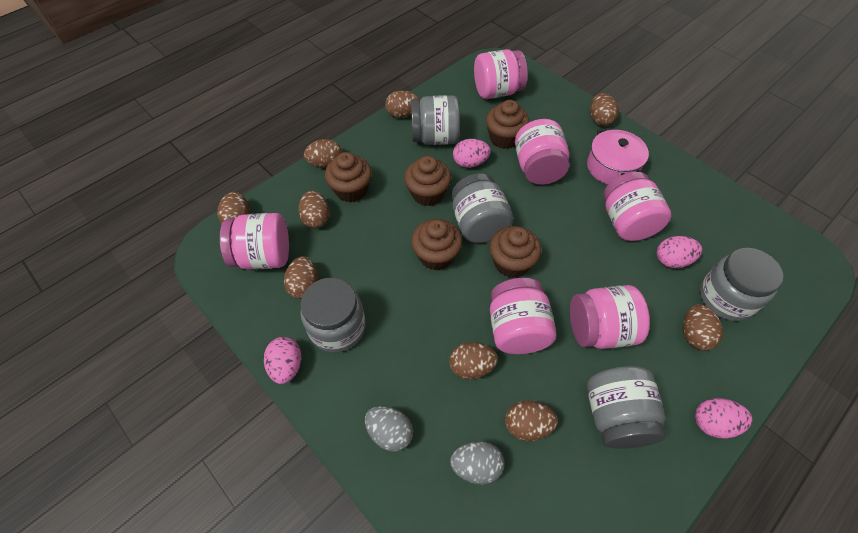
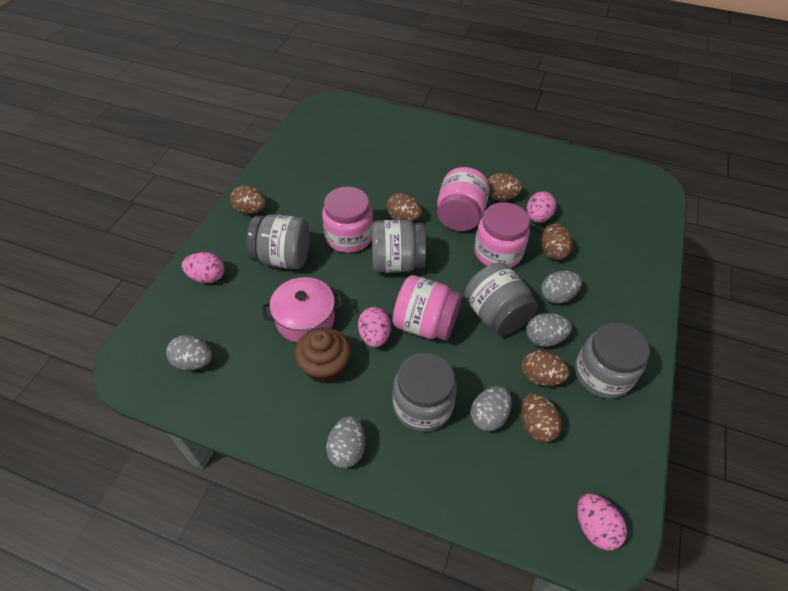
brown cupcake: [325,152,372,202] [404,156,451,206] [411,219,462,270] [486,100,529,149] [490,226,541,278] = 5 -> [295,327,351,383] = 1
brown egg: [217,192,250,224] [284,256,318,299] [298,191,330,229] [304,139,342,168] [385,90,420,118] [449,342,498,379] [505,401,558,441] [590,93,619,126] [683,304,723,351] = 9 -> [230,185,266,214] [386,193,422,222] [488,173,523,200] [521,393,562,442] [522,350,570,386] [541,223,573,260] = 6
grey egg: [365,406,413,452] [450,441,505,484] = 2 -> [166,335,212,370] [326,416,365,468] [471,386,512,431] [526,313,572,347] [541,271,582,304] = 5
pink jar: [220,213,289,270] [474,49,528,99] [490,278,556,354] [515,119,569,185] [570,285,650,349] [604,172,671,241] = 6 -> [322,187,373,253] [393,275,462,341] [437,167,489,231] [474,202,530,268] = 4

